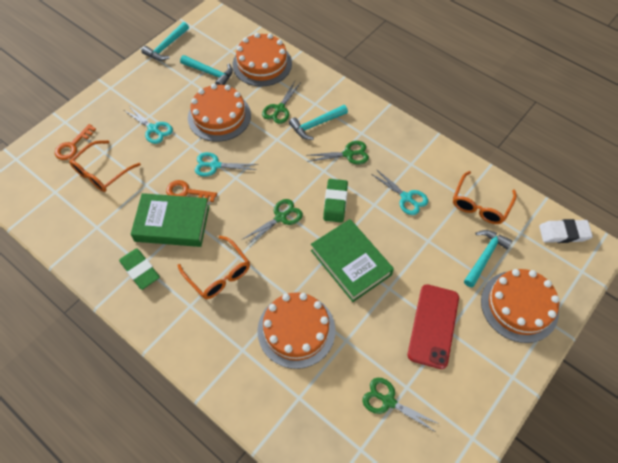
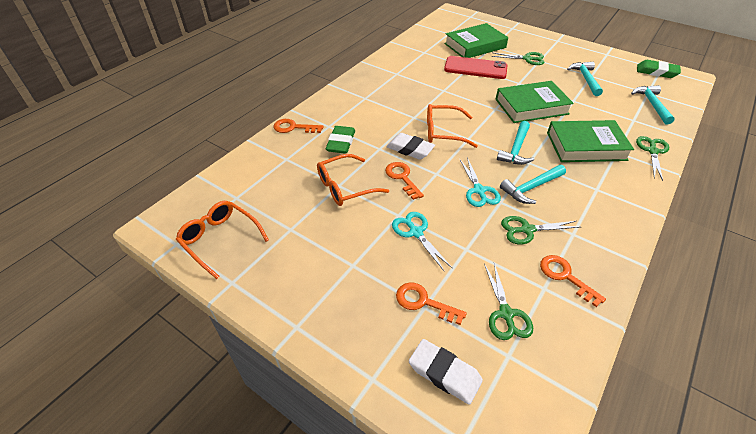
green book: [131,193,210,247] [311,219,394,302] = 2 -> [444,23,508,58] [496,81,574,123] [547,120,634,162] = 3
orange cake: [188,84,251,142] [233,33,292,87] [257,292,336,369] [481,269,559,343] = 4 -> none = 0
orange key: [55,124,96,160] [166,180,217,202] = 2 -> [273,119,324,133] [385,162,424,200] [396,282,467,325] [540,255,606,307] = 4
turquoise scissors: [124,105,173,144] [195,152,258,177] [371,169,428,215] = 3 -> [392,212,452,271] [459,158,501,207] = 2
white eraser: [539,219,593,243] = 1 -> [386,133,435,160] [409,339,483,405] = 2

